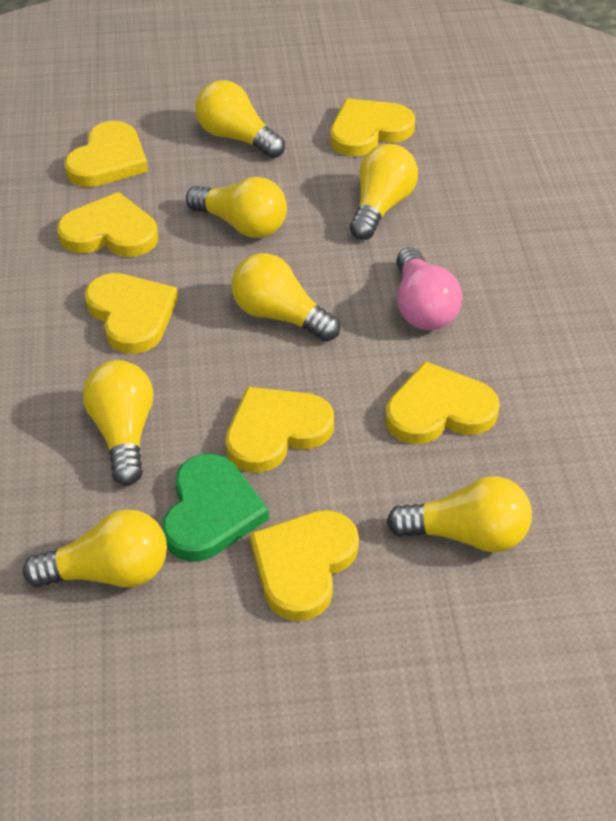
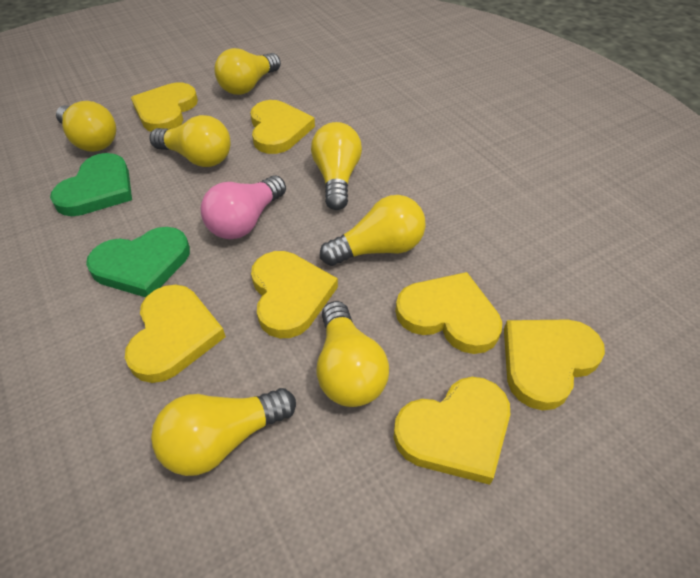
green heart: [162,454,269,561] = 1 -> [50,153,132,216] [86,227,190,297] = 2

